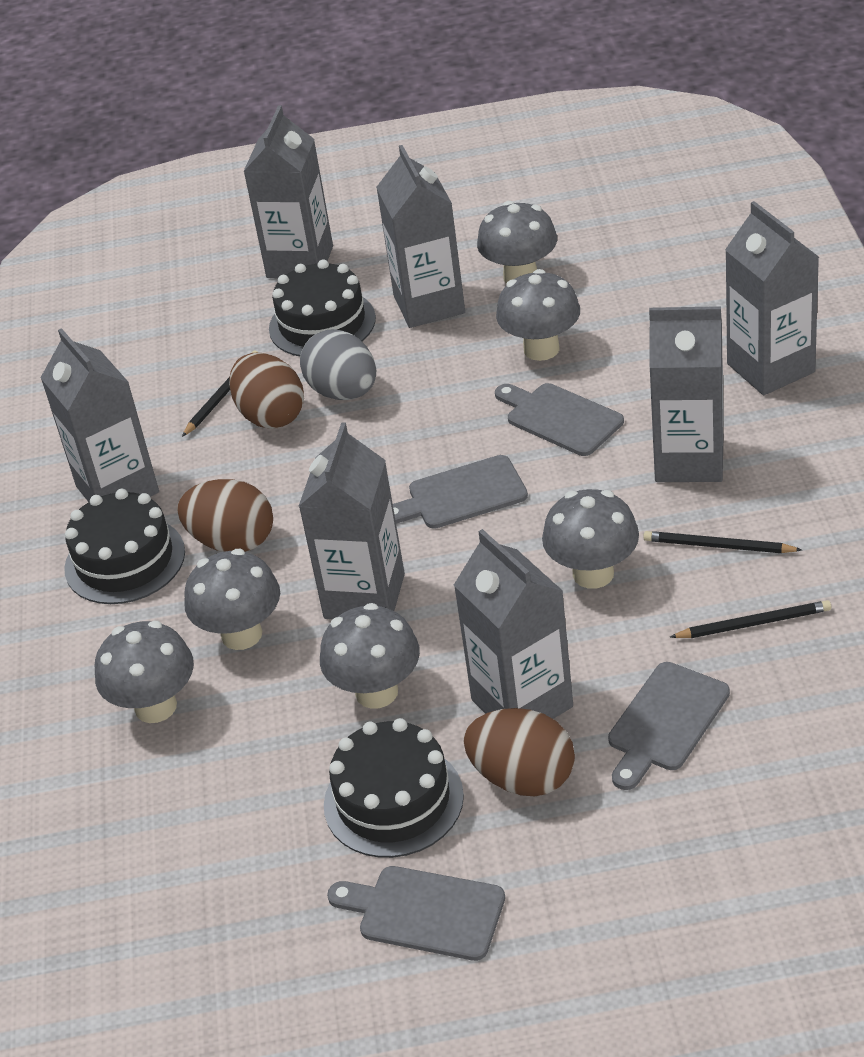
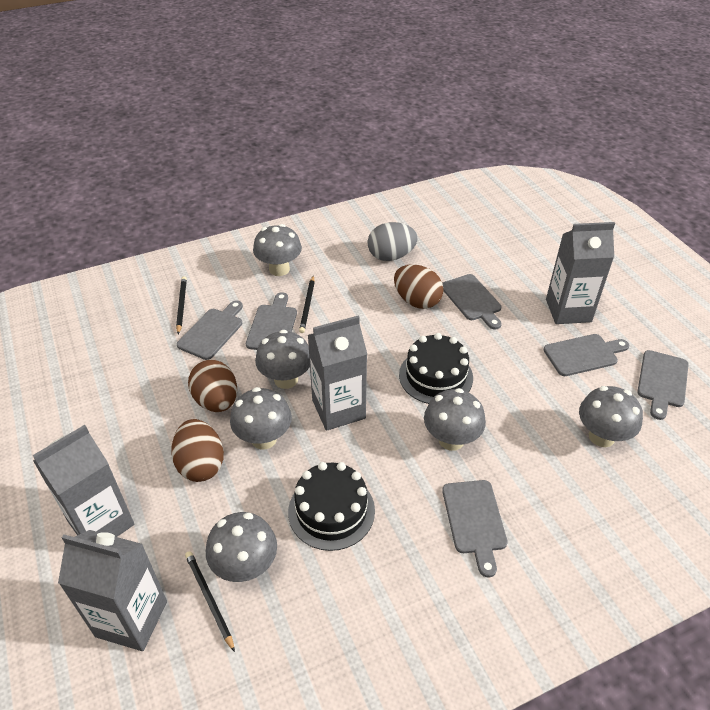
black cake: [64,489,185,604] [269,259,376,356] [324,718,464,858] = 3 -> [288,462,375,551] [399,333,473,404] = 2
grey carton: [40,328,159,502] [243,105,333,278] [299,422,405,619] [376,145,465,328] [454,529,573,719] [649,306,724,482] [725,201,819,395] = 7 -> [33,425,134,537] [58,530,167,651] [308,315,367,431] [546,222,615,324] = 4
grey cutting board: [327,866,505,961] [393,455,528,529] [495,383,624,456] [608,662,730,790] = 4 -> [177,301,243,360] [246,292,297,350] [442,480,508,577] [443,274,502,330] [544,334,629,376] [637,350,689,420] = 6

